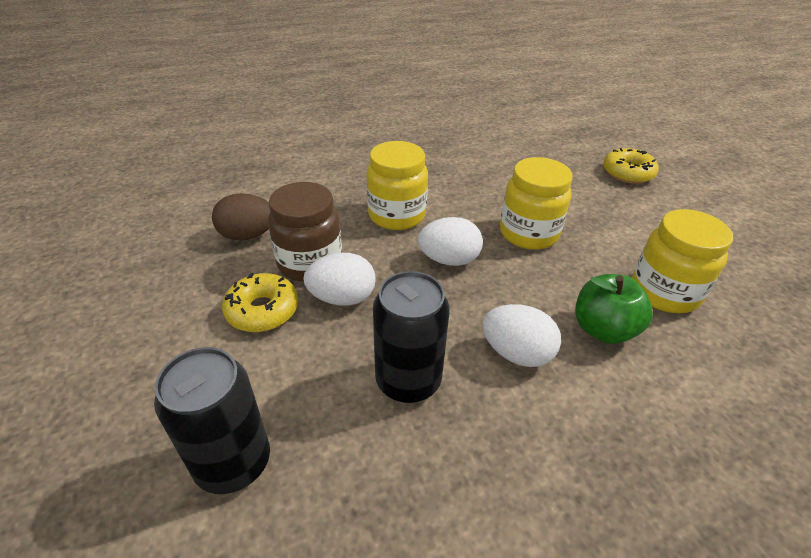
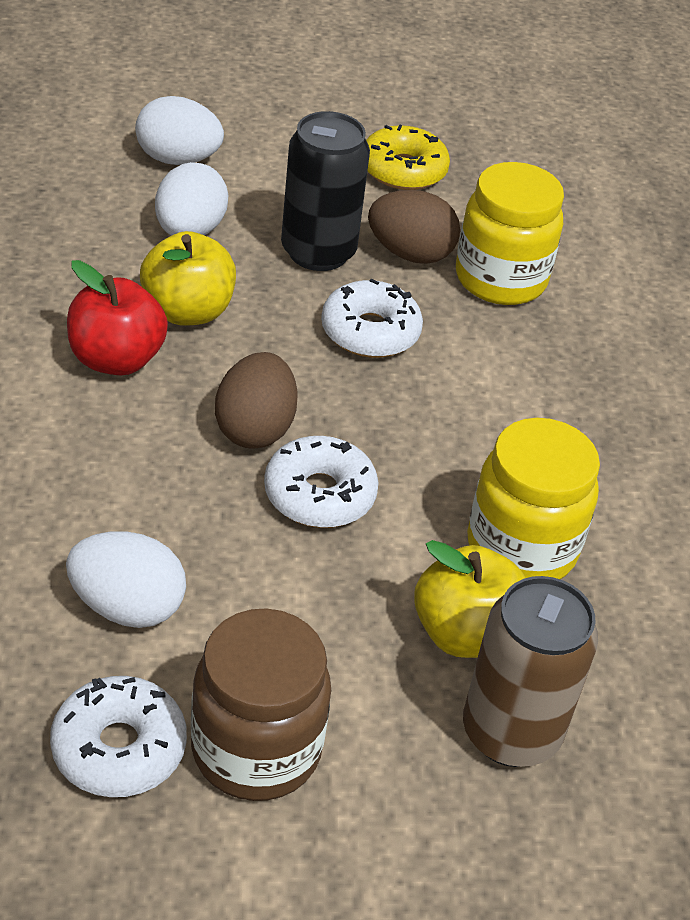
black can: [154,347,270,494] [373,271,450,403] = 2 -> [281,111,370,271] = 1
brown can: none = 0 -> [463,576,598,767] = 1
brown egg: [212,193,270,241] = 1 -> [215,352,298,449] [368,190,460,264] = 2
green apple: [575,274,653,344] = 1 -> none = 0
red apple: none = 0 -> [67,260,168,375] = 1
white donut: none = 0 -> [50,676,187,797] [264,436,379,528] [321,279,423,358] = 3
yellow apple: none = 0 -> [140,231,236,326] [414,540,525,658] = 2
yellow donut: [222,273,298,332] [603,148,659,184] = 2 -> [366,124,450,190] = 1
yellow jar: [366,141,428,230] [500,157,572,250] [632,209,733,313] = 3 -> [456,162,564,305] [467,418,600,579] = 2

